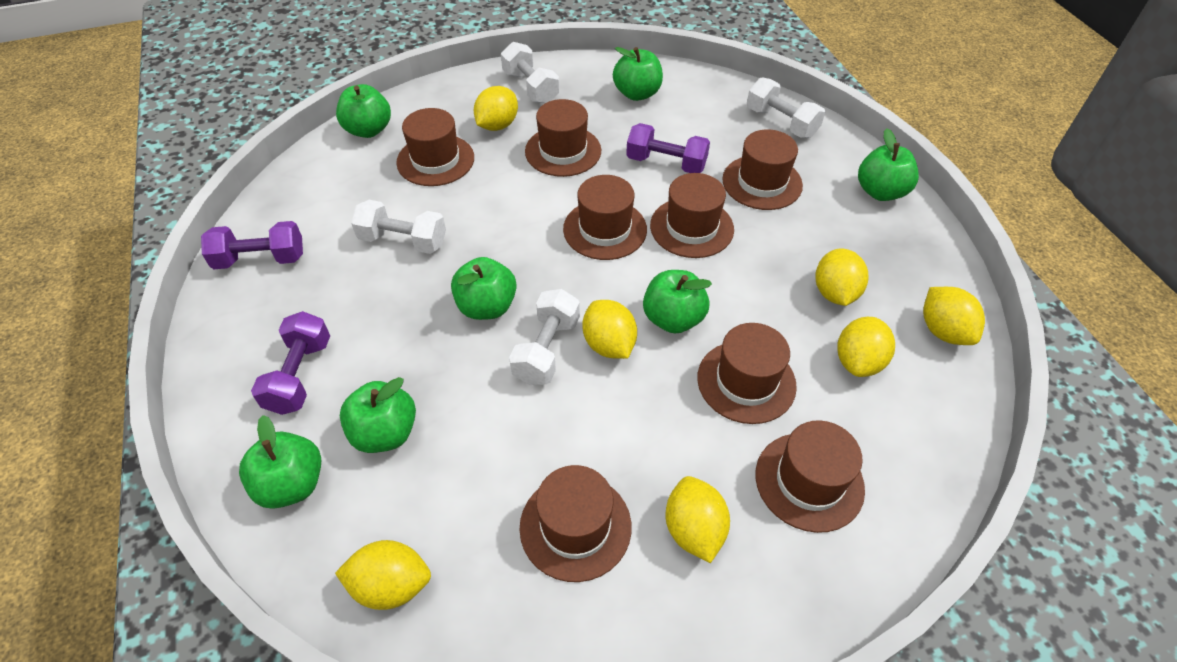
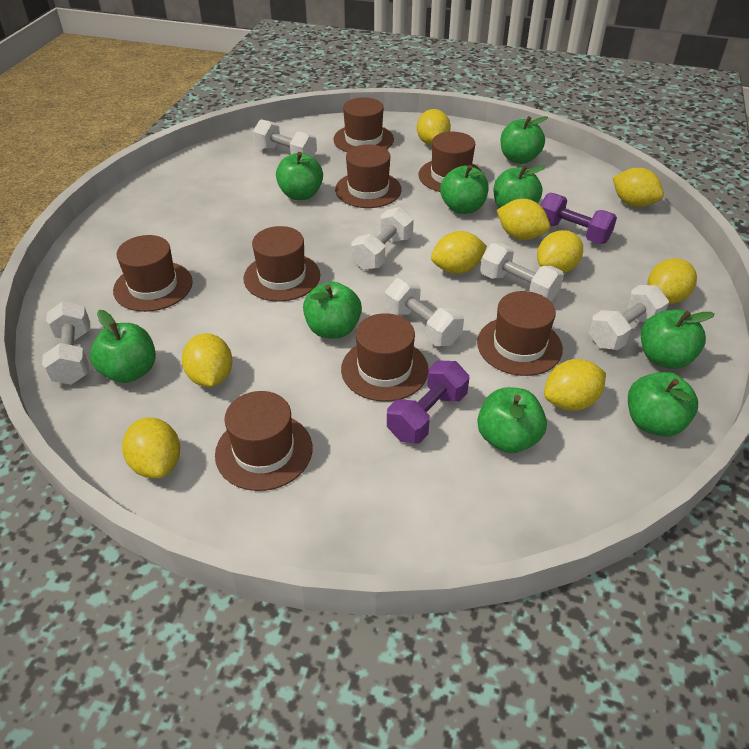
green apple: [239,415,321,509] [336,84,391,138] [340,377,416,453] [451,257,517,320] [613,47,663,101] [643,270,712,334] [858,128,919,201] = 7 -> [90,310,156,383] [276,152,323,200] [303,281,362,339] [440,165,489,214] [477,387,547,453] [494,165,546,208] [500,116,548,164] [628,372,698,437] [641,309,715,369] = 9
purple dumbbell: [201,221,303,269] [251,311,330,415] [626,123,710,173] = 3 -> [387,361,469,444] [540,193,617,244] = 2
white dumbbell: [351,200,446,254] [501,42,559,104] [509,289,580,385] [747,77,825,138] = 4 -> [42,301,90,385] [253,119,317,157] [351,207,414,270] [385,278,464,346] [480,243,564,301] [589,285,669,350] = 6
yellow lemon: [335,540,431,610] [474,86,518,131] [583,300,637,359] [665,476,730,563] [815,248,868,306] [837,317,895,377] [923,287,985,345] = 7 -> [122,417,180,478] [182,333,232,387] [417,109,451,146] [431,231,487,274] [497,199,550,240] [537,230,583,273] [544,359,606,411] [613,168,664,207] [648,258,697,304] = 9

